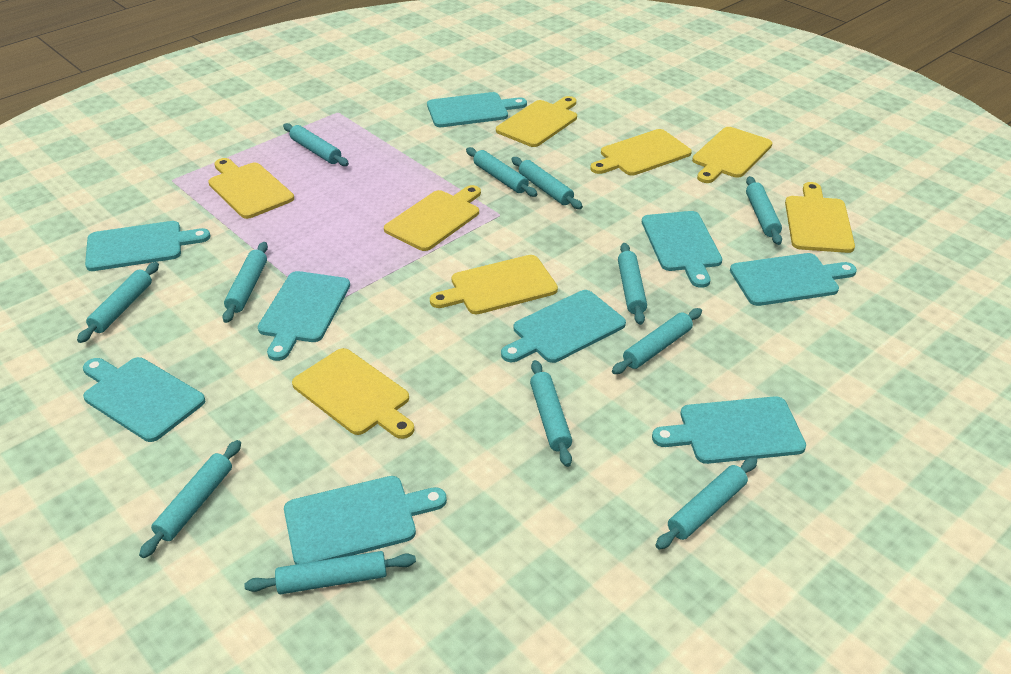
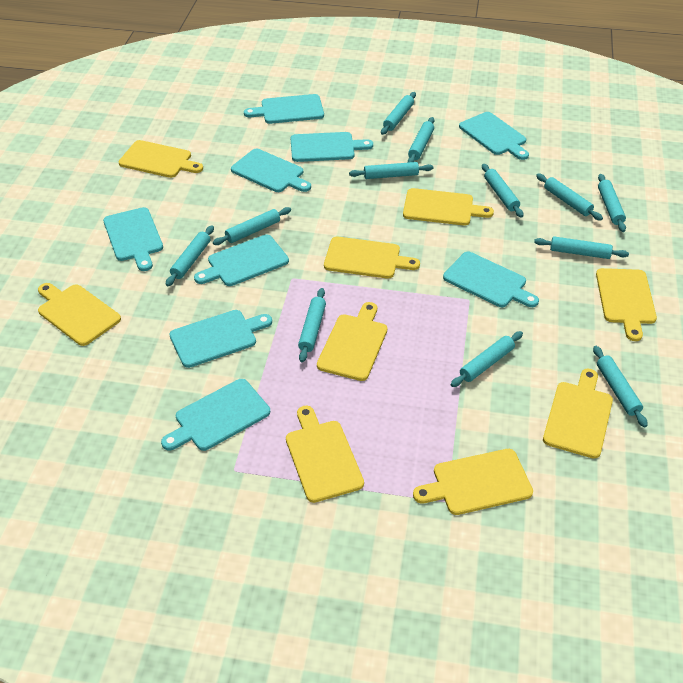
yellow cutting board: [208,158,294,219] [292,348,414,439] [384,185,481,251] [430,255,558,314] [496,96,577,147] [590,129,692,176] [692,127,772,183] [785,182,855,253] = 8 -> [38,283,121,346] [118,140,203,178] [286,406,364,503] [317,302,387,381] [324,237,420,279] [403,188,494,225] [413,449,533,515] [543,368,613,459] [596,268,657,341] = 9

